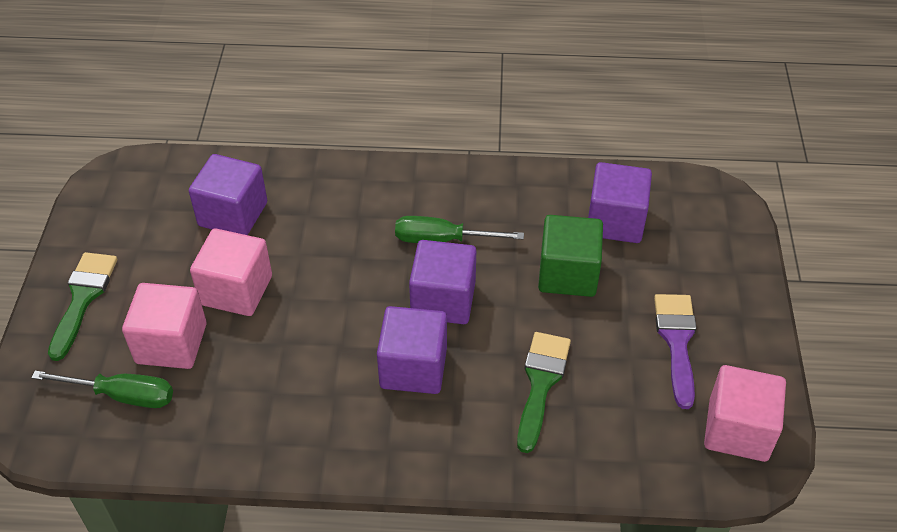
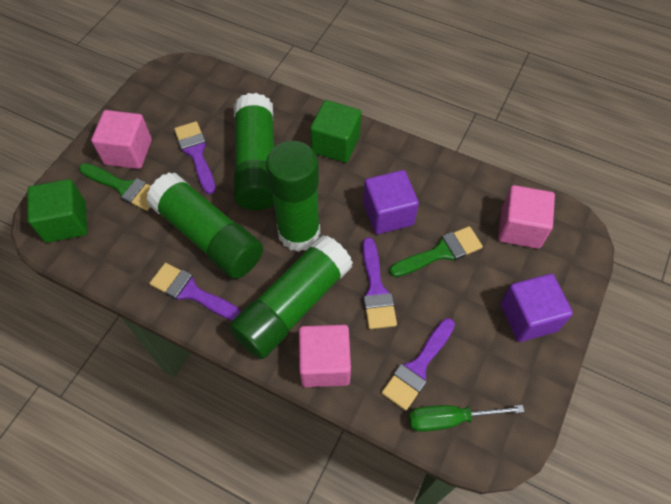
green cube: [538,215,603,297] = 1 -> [27,179,87,243] [310,100,361,163] = 2
green glue stick: none = 0 -> [146,172,263,279] [229,234,353,359] [234,93,274,210] [266,141,320,252] = 4
green screwdriver: [31,371,173,408] [395,216,524,243] = 2 -> [409,405,525,432] = 1
purple brush: [654,294,697,409] = 1 -> [150,263,242,321] [174,121,216,194] [362,237,397,329] [382,318,455,411] = 4
purple cube: [189,154,267,235] [377,306,447,394] [409,240,476,324] [588,162,652,243] = 4 -> [363,170,419,234] [501,274,573,342] = 2

